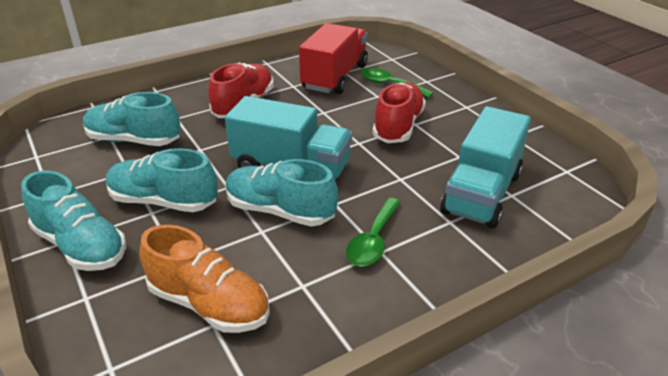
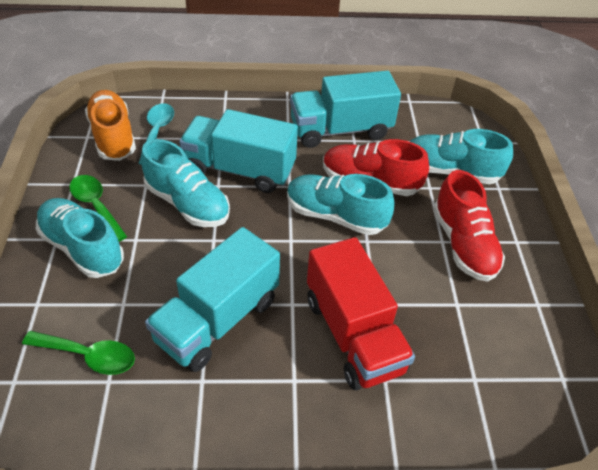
turquoise spoon: none = 0 -> [138,103,174,165] = 1
turquoise truck: [225,96,352,179] [440,106,531,229] = 2 -> [145,227,280,372] [179,109,298,193] [290,71,401,148] = 3

